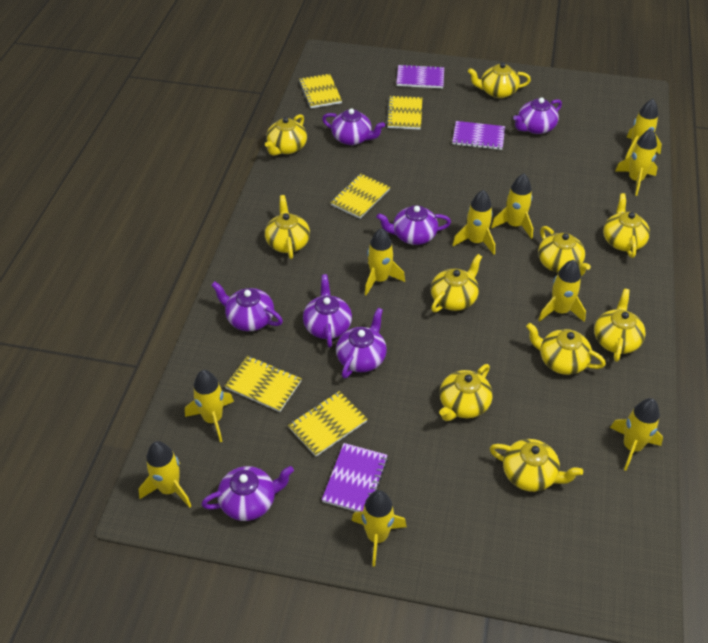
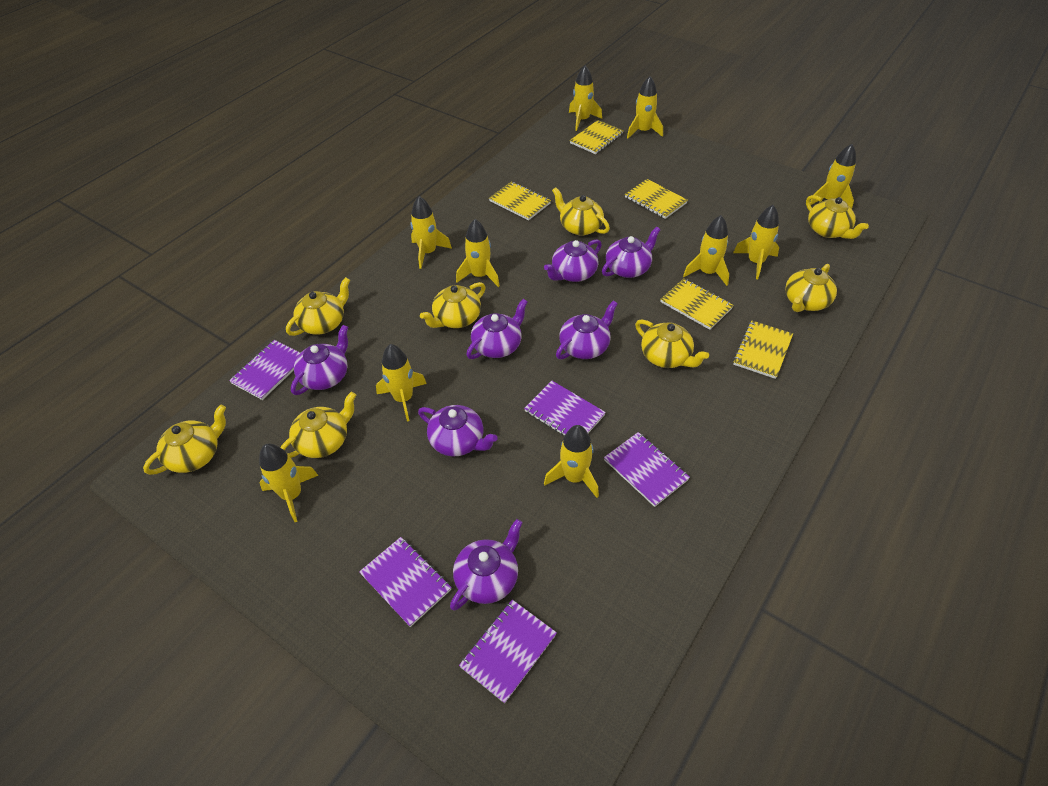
purple notebook: [322,443,388,512] [396,64,444,88] [452,121,505,150] = 3 -> [229,340,300,400] [359,537,452,627] [459,600,557,703] [524,381,606,436] [604,432,690,507] = 5
yellow teapot: [265,114,307,156] [265,195,310,259] [431,254,482,312] [439,364,493,421] [468,62,531,98] [489,439,583,492] [526,323,606,375] [538,226,591,276] [594,289,646,362] [603,193,650,258] = 10 -> [143,405,226,475] [280,392,356,458] [286,277,350,336] [420,282,486,328] [552,187,610,236] [635,320,709,368] [785,264,837,312] [806,195,869,239] = 8

